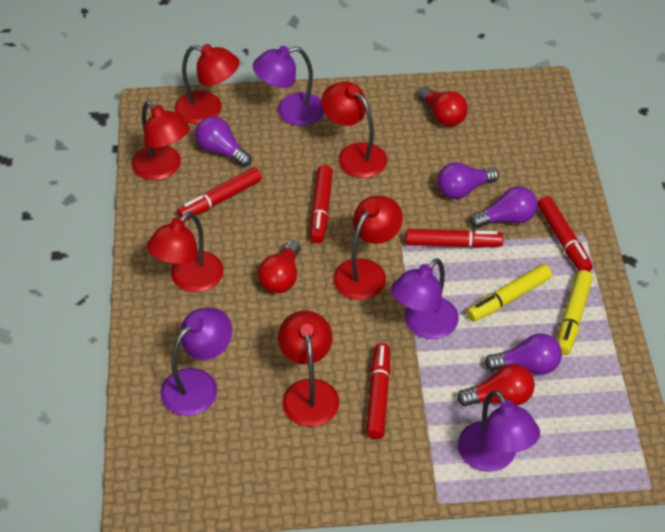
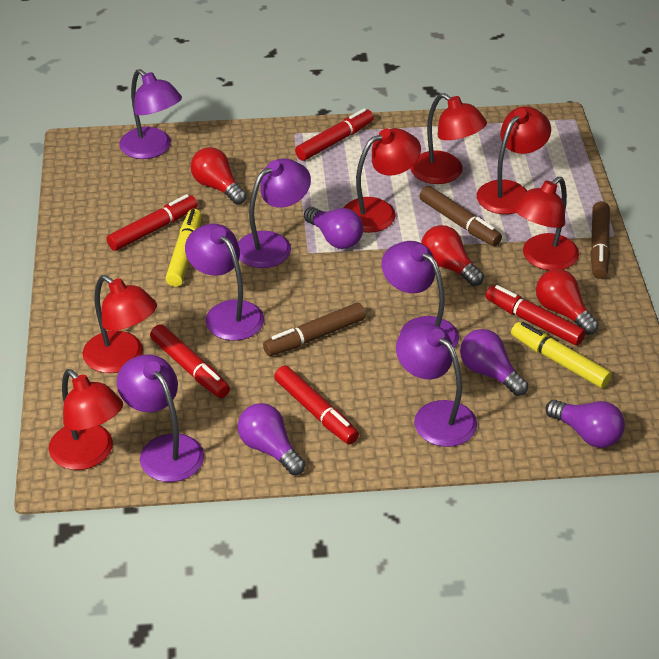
brown marker: none = 0 -> [263,303,366,356] [419,186,502,246] [590,201,610,279] = 3
purple lamp: [160,307,232,416] [253,46,324,126] [391,258,459,339] [458,390,540,472] = 4 -> [117,354,204,482] [119,69,182,159] [185,223,264,341] [238,158,311,268] [382,241,459,349] [396,323,477,447] = 6

